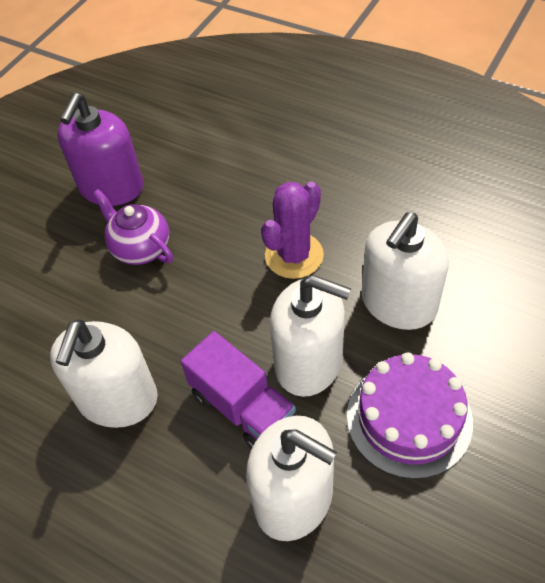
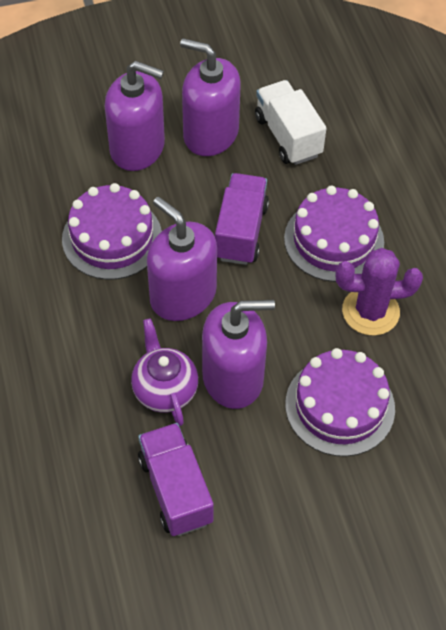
purple cake: [347,352,473,479] = 1 -> [62,183,162,280] [284,186,384,282] [285,348,395,457] = 3
purple soap dispenser: [57,93,143,206] = 1 -> [105,61,165,171] [147,197,217,321] [180,38,241,156] [202,300,275,409] = 4
purple truck: [181,331,296,449] = 1 -> [138,423,214,536] [215,173,269,265] = 2
white soap dispenser: [50,319,158,428] [246,416,337,541] [270,275,351,397] [361,212,449,330] = 4 -> none = 0
white truck: none = 0 -> [255,80,326,165] = 1

